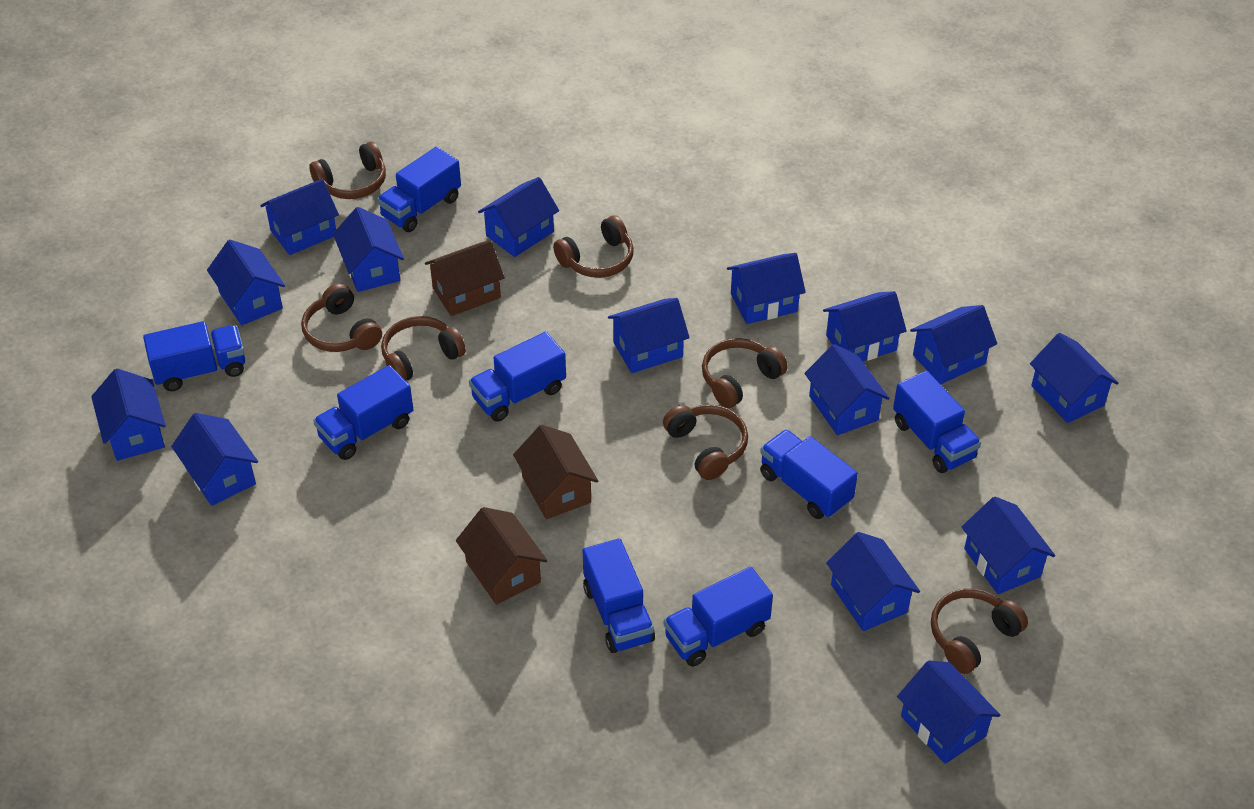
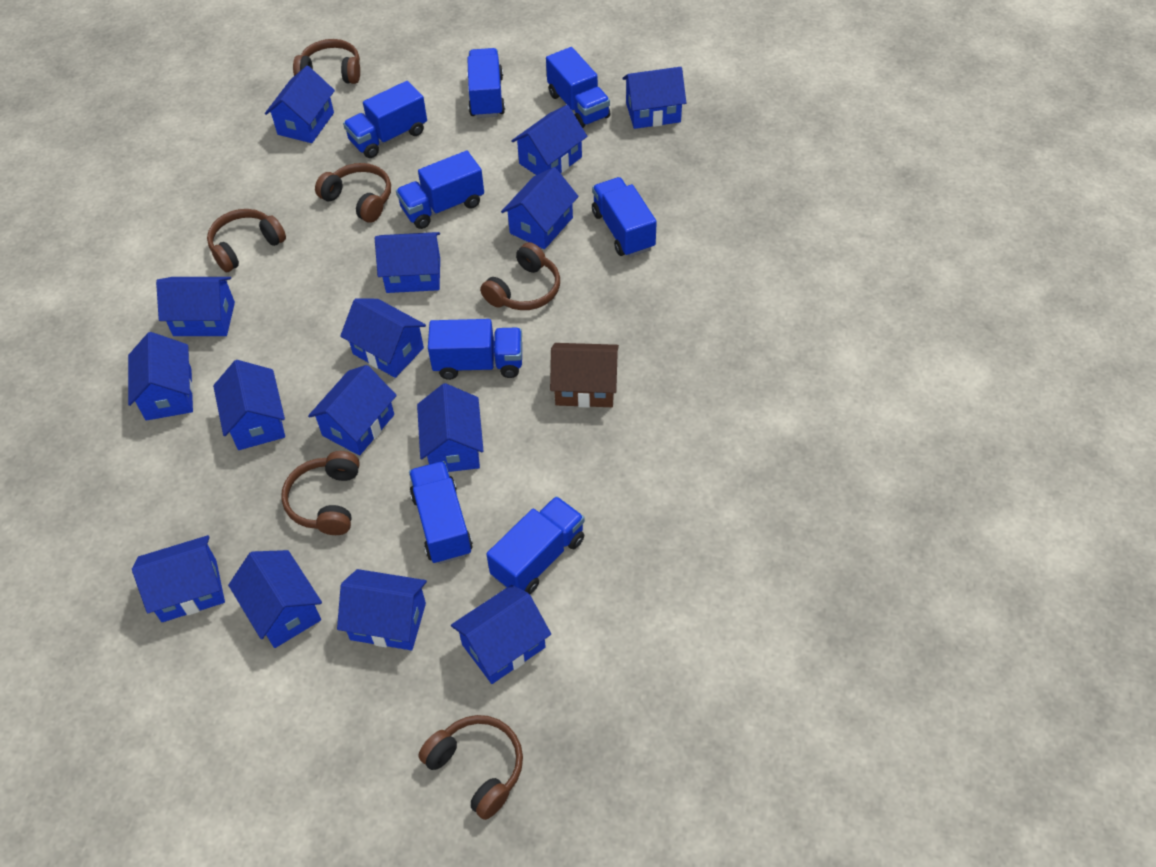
brown headphones: [301,283,382,352] [309,142,386,199] [381,316,466,381] [553,215,634,278] [663,404,748,480] [702,338,788,408] [931,588,1028,674] = 7 -> [207,209,286,272] [281,451,360,535] [293,39,360,84] [315,163,391,223] [418,715,523,820] [480,242,560,310] = 6
brown house: [425,240,505,316] [456,507,547,605] [513,425,598,519] = 3 -> [550,343,619,408] = 1

